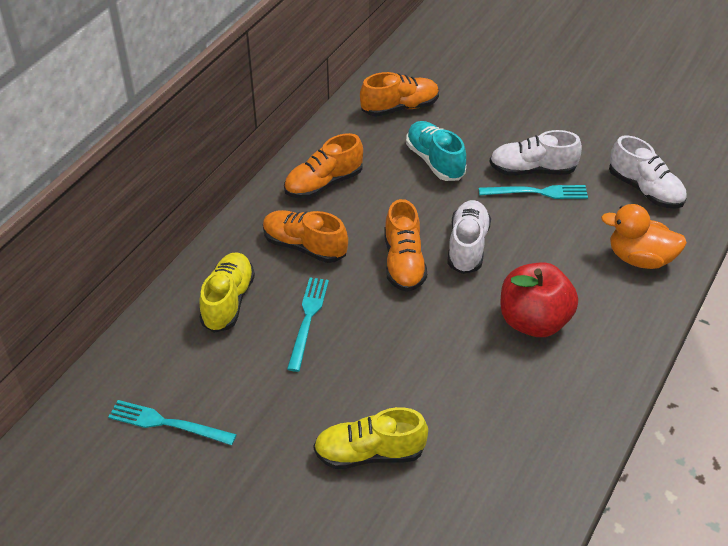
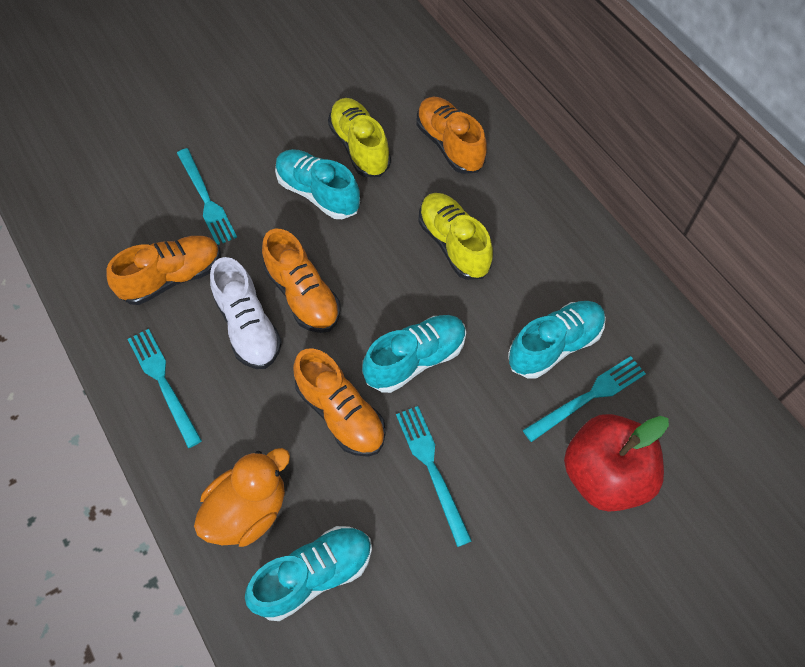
turquoise fork: [108,400,237,445] [287,277,329,372] [479,185,588,199] = 3 -> [128,329,202,448] [177,148,237,245] [396,406,472,547] [523,356,646,442] = 4
turquoise shoe: [406,121,466,181] = 1 -> [245,526,372,621] [275,149,360,219] [362,315,466,393] [508,301,606,379] = 4
white shoe: [447,200,491,274] [489,130,582,176] [609,135,687,208] = 3 -> [210,257,282,369] = 1

